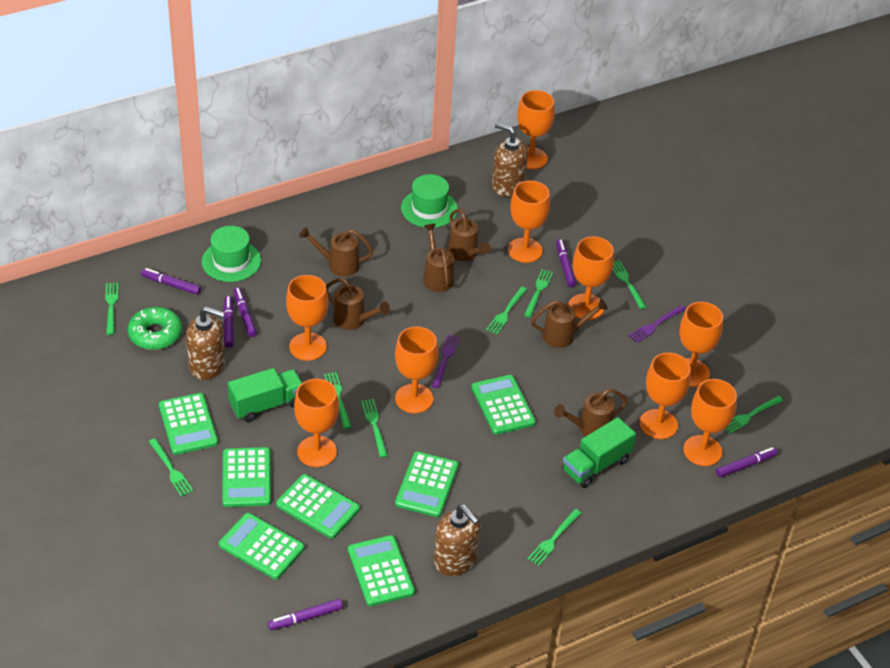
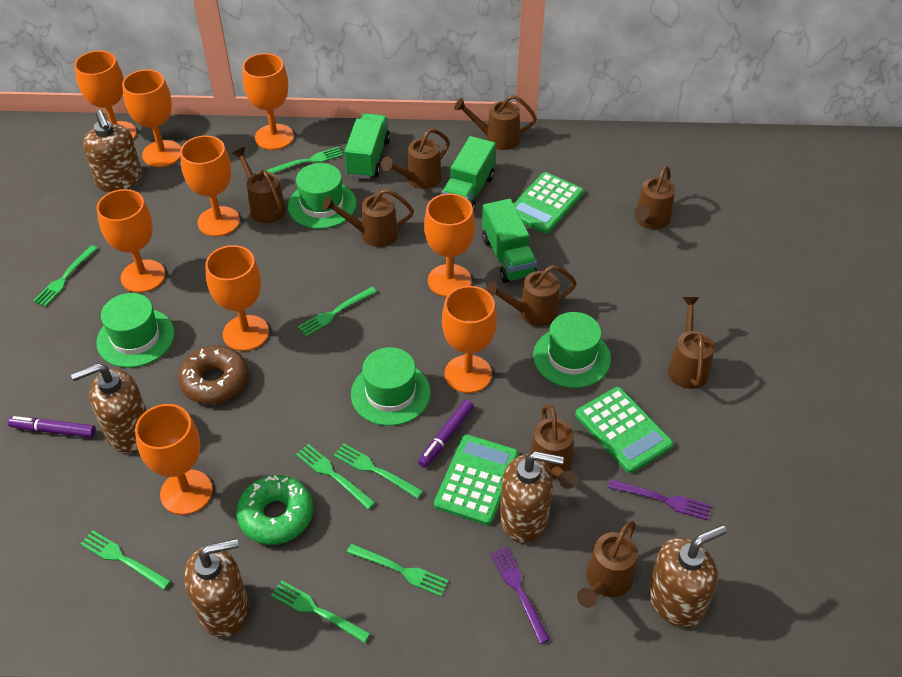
brown donut: none = 0 -> [178,346,248,404] = 1
brown soap dispenser: [186,306,225,380] [434,504,481,576] [492,122,528,197] = 3 -> [71,363,147,453] [83,110,142,192] [184,538,249,637] [500,451,564,543] [648,525,727,628] = 5
brown watering can: [299,227,374,276] [326,278,390,330] [423,224,454,292] [448,209,490,261] [531,299,608,348] [554,388,627,436] = 6 -> [232,147,286,223] [323,189,414,247] [381,129,450,189] [454,95,537,150] [485,265,577,326] [530,404,578,489] [577,521,638,608] [634,166,675,229] [668,297,715,389] = 9
green calculator: [159,393,218,455] [219,513,305,580] [222,447,271,507] [276,474,360,539] [348,535,415,606] [395,451,459,517] [472,375,536,435] = 7 -> [434,434,519,525] [513,172,584,234] [575,387,673,473] = 3
green fork: [105,283,118,335] [149,438,193,496] [324,372,351,429] [361,399,388,458] [486,286,527,335] [524,269,553,318] [528,509,581,566] [612,260,646,309] [726,396,783,434] = 9 -> [33,245,98,307] [80,530,171,590] [267,147,344,174] [271,581,371,643] [296,444,376,509] [298,287,377,337] [334,443,423,499] [347,544,449,597] = 8
green hat: [201,226,261,282] [401,174,458,228] = 2 -> [96,293,174,368] [288,163,357,229] [351,347,431,426] [533,312,611,388] = 4
green truck: [227,368,302,422] [562,417,636,488] = 2 -> [344,113,390,179] [442,136,496,212] [482,199,537,283] = 3
purple marker: [141,268,201,295] [223,296,234,348] [233,287,257,337] [268,599,343,630] [556,239,576,287] [716,447,778,478] = 6 -> [8,416,96,438] [418,400,474,468] = 2

